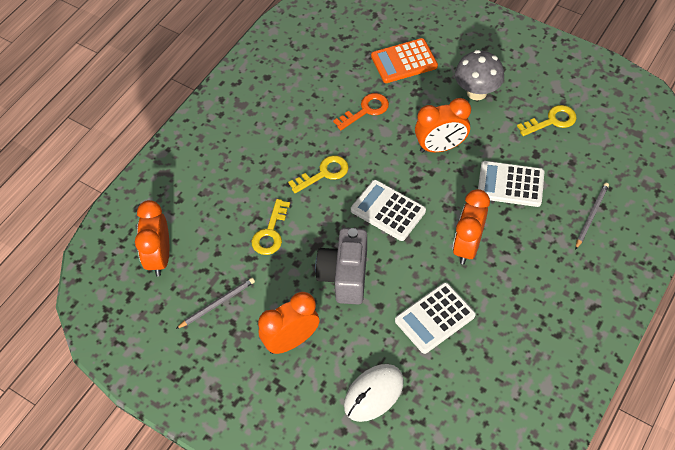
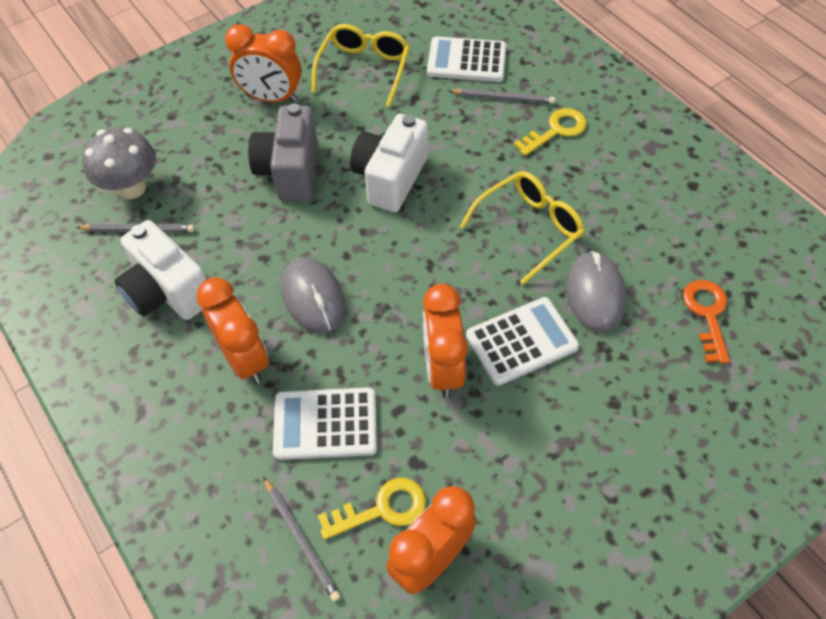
grey mouse: none = 0 -> [281,257,345,334] [566,251,626,333] = 2
grey pencil: [176,278,255,329] [575,183,609,250] = 2 -> [76,224,195,232] [263,477,341,602] [448,88,555,104] = 3
orange calculator: [371,38,438,83] = 1 -> none = 0
white camera: none = 0 -> [114,220,206,320] [350,114,428,212] = 2
white mouse: [344,364,404,422] = 1 -> none = 0
yellow glasses: none = 0 -> [312,24,410,107] [460,171,585,285] = 2
yellow key: [251,199,290,255] [288,155,349,193] [517,105,577,136] = 3 -> [318,478,426,540] [514,108,587,156] = 2

